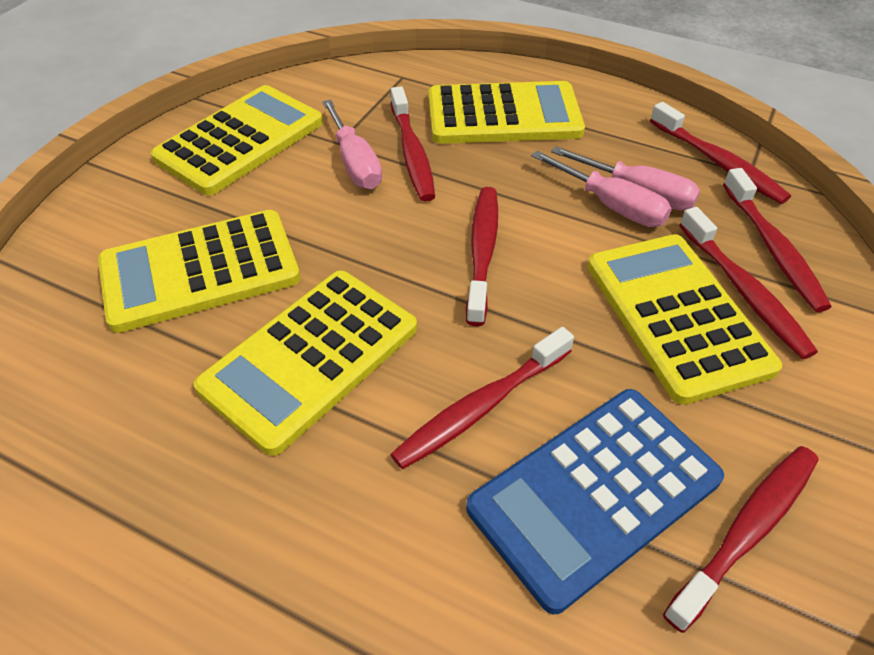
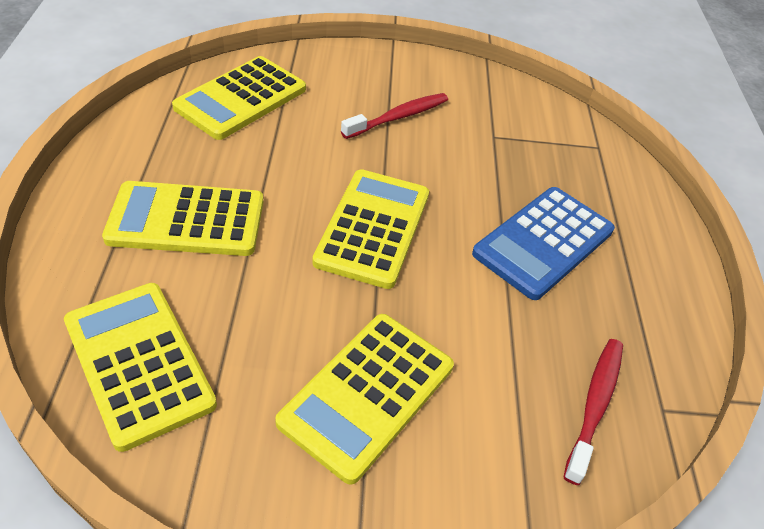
pink screwdriver: [322,99,382,189] [531,151,672,227] [551,146,700,210] = 3 -> none = 0
red toothbrush: [391,87,435,201] [391,327,574,469] [466,187,498,326] [650,102,791,204] [663,446,818,633] [679,207,818,359] [723,168,831,312] = 7 -> [341,93,448,139] [563,339,623,485] = 2

